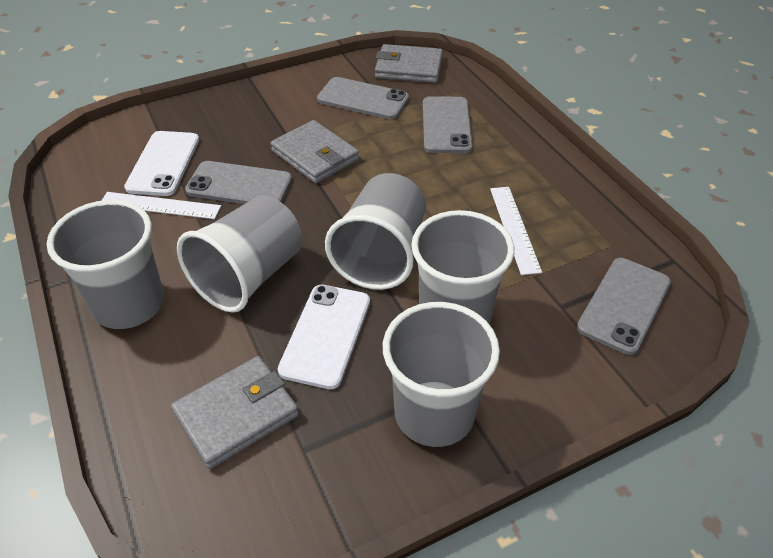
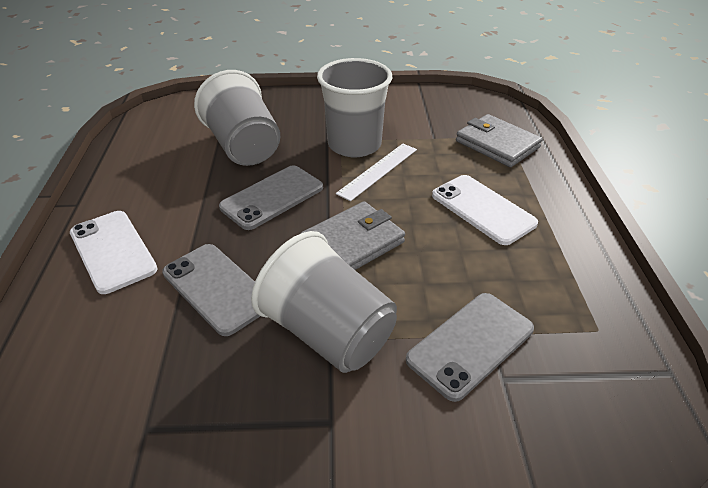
grey cup: [47,200,164,329] [177,195,302,313] [325,173,426,290] [383,302,500,447] [411,210,514,324] = 5 -> [194,70,280,166] [251,231,397,373] [317,58,392,157] = 3
grey phone: [185,161,292,204] [317,77,409,119] [423,96,473,153] [577,258,671,355] = 4 -> [162,244,260,336] [219,165,323,230] [406,293,534,402] = 3
grey wallet: [171,356,299,469] [271,120,359,183] [375,44,443,83] = 3 -> [301,201,405,270] [456,114,543,167] = 2
white ruler: [101,192,221,219] [490,187,542,275] = 2 -> [336,144,417,201] = 1

